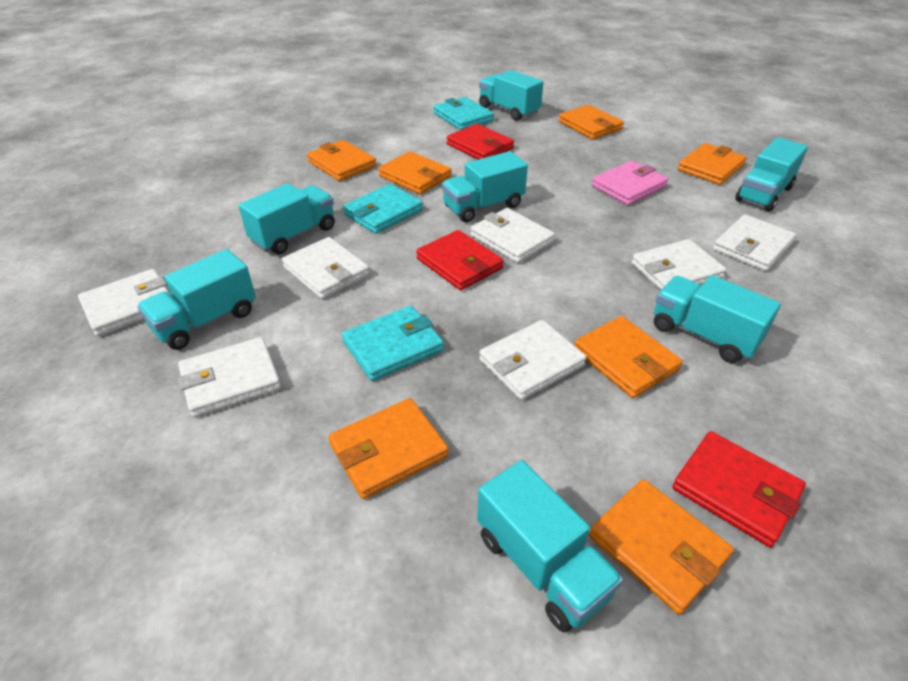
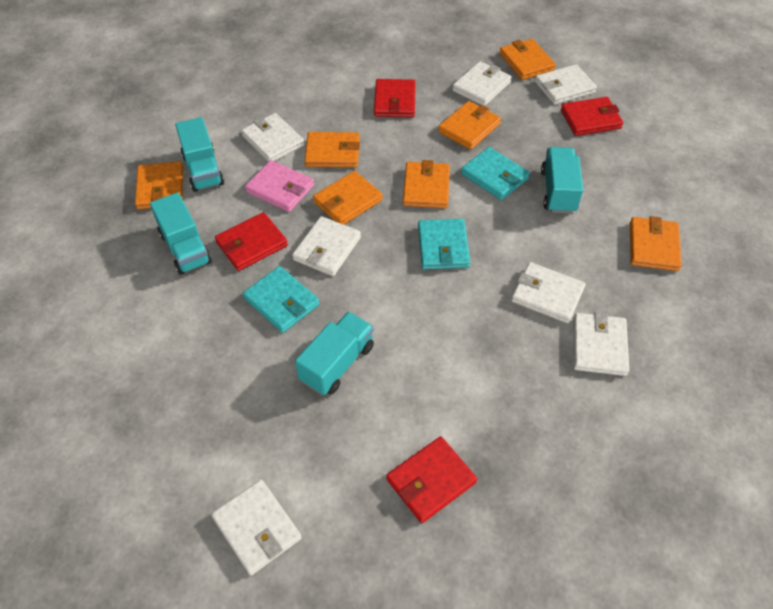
red wallet: [416,230,504,290] [447,124,514,160] [672,431,806,547] = 3 -> [215,212,288,271] [374,79,416,118] [386,436,477,523] [561,97,624,136] = 4
turquoise truck: [137,249,256,350] [239,183,335,254] [442,151,528,222] [477,460,623,633] [479,70,543,121] [654,275,781,363] [735,137,808,212] = 7 -> [150,193,212,275] [175,117,224,192] [295,312,374,395] [541,147,583,214] = 4

